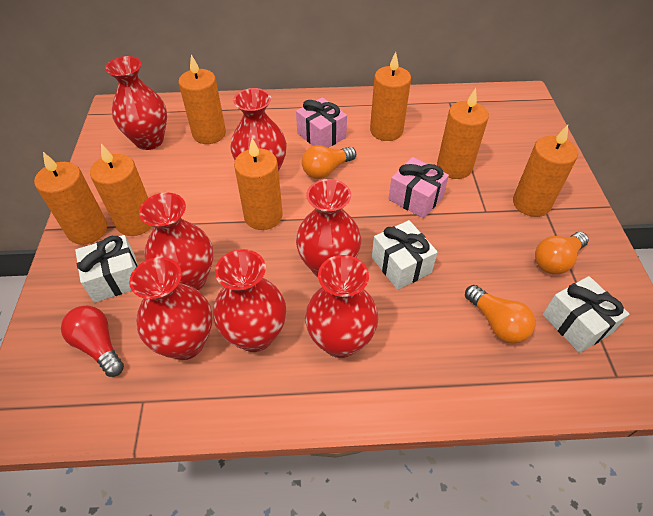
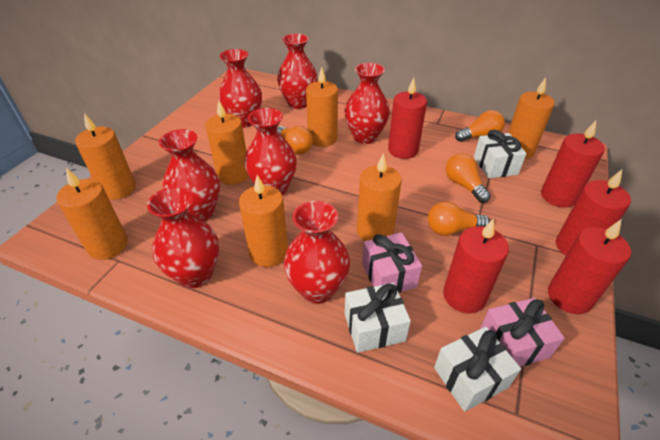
orange light bulb: [302,145,356,179] [465,285,535,344] [535,232,589,274] = 3 -> [277,126,313,154] [428,202,490,236] [446,153,491,203] [455,110,505,142] = 4
red candle: none = 0 -> [388,77,427,159] [443,218,509,313] [541,121,605,208] [548,220,631,314] [556,170,631,256] = 5
red light bulb: [61,306,124,377] = 1 -> none = 0

